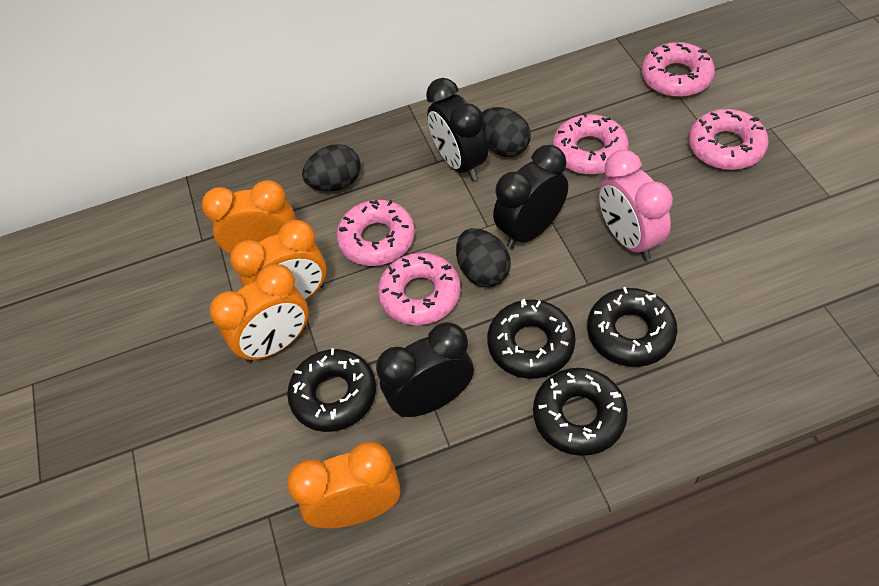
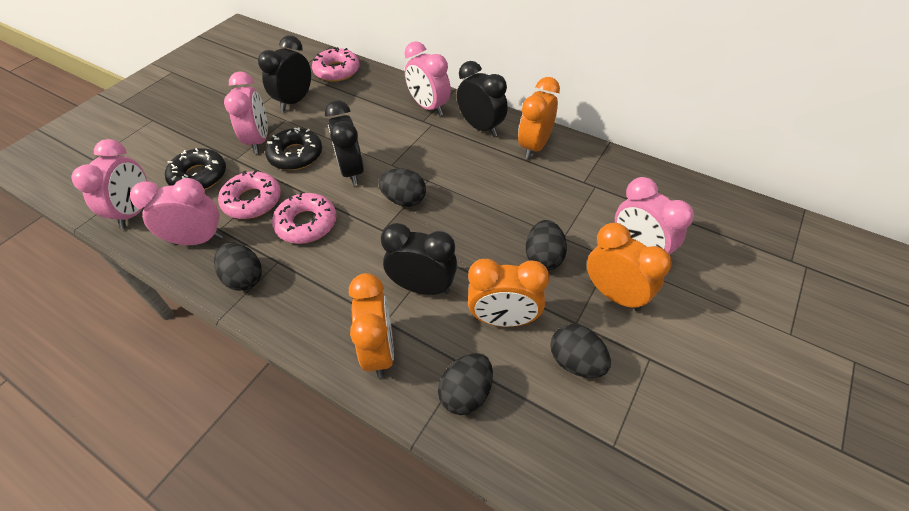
black clock: [376,322,474,417] [426,78,488,181] [493,145,568,249] = 3 -> [258,35,311,111] [325,100,364,185] [381,223,457,295] [457,61,508,137] = 4
black donut: [287,348,376,432] [487,299,576,379] [533,368,628,456] [587,287,678,367] = 4 -> [165,148,226,190] [265,128,322,170] = 2
black egg: [302,144,361,191] [456,228,511,287] [482,107,531,157] = 3 -> [214,243,262,291] [378,169,426,207] [438,353,493,415] [526,220,567,270] [550,324,611,378] = 5
pink clock: [599,150,673,260] = 1 -> [72,139,147,229] [130,178,223,245] [224,71,268,154] [405,41,451,116] [615,177,694,255] = 5
pink donut: [336,200,415,266] [378,253,461,325] [553,113,629,175] [641,42,715,97] [689,109,769,170] = 5 -> [218,170,281,219] [272,192,337,244] [312,47,360,82] = 3

